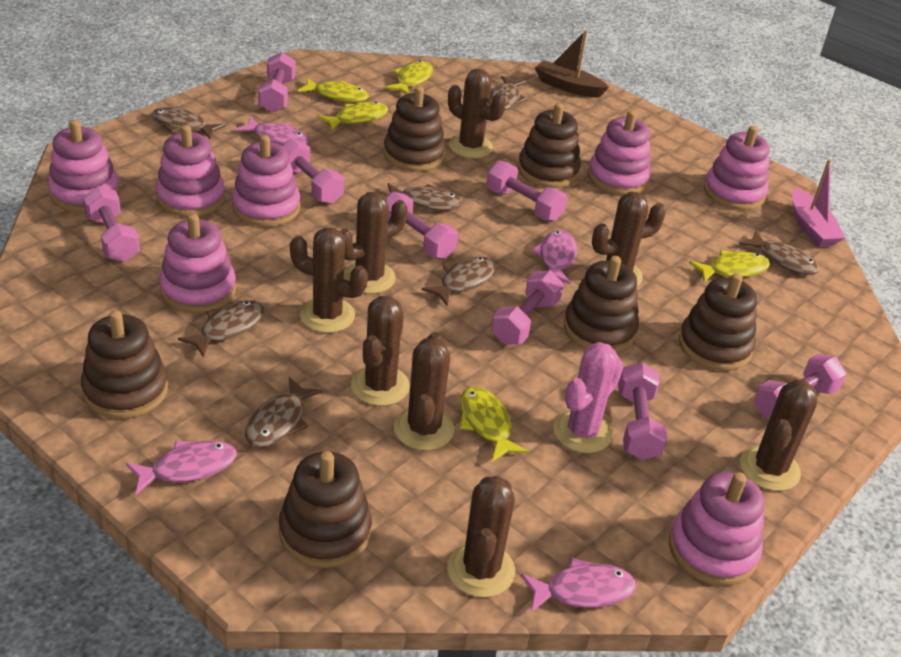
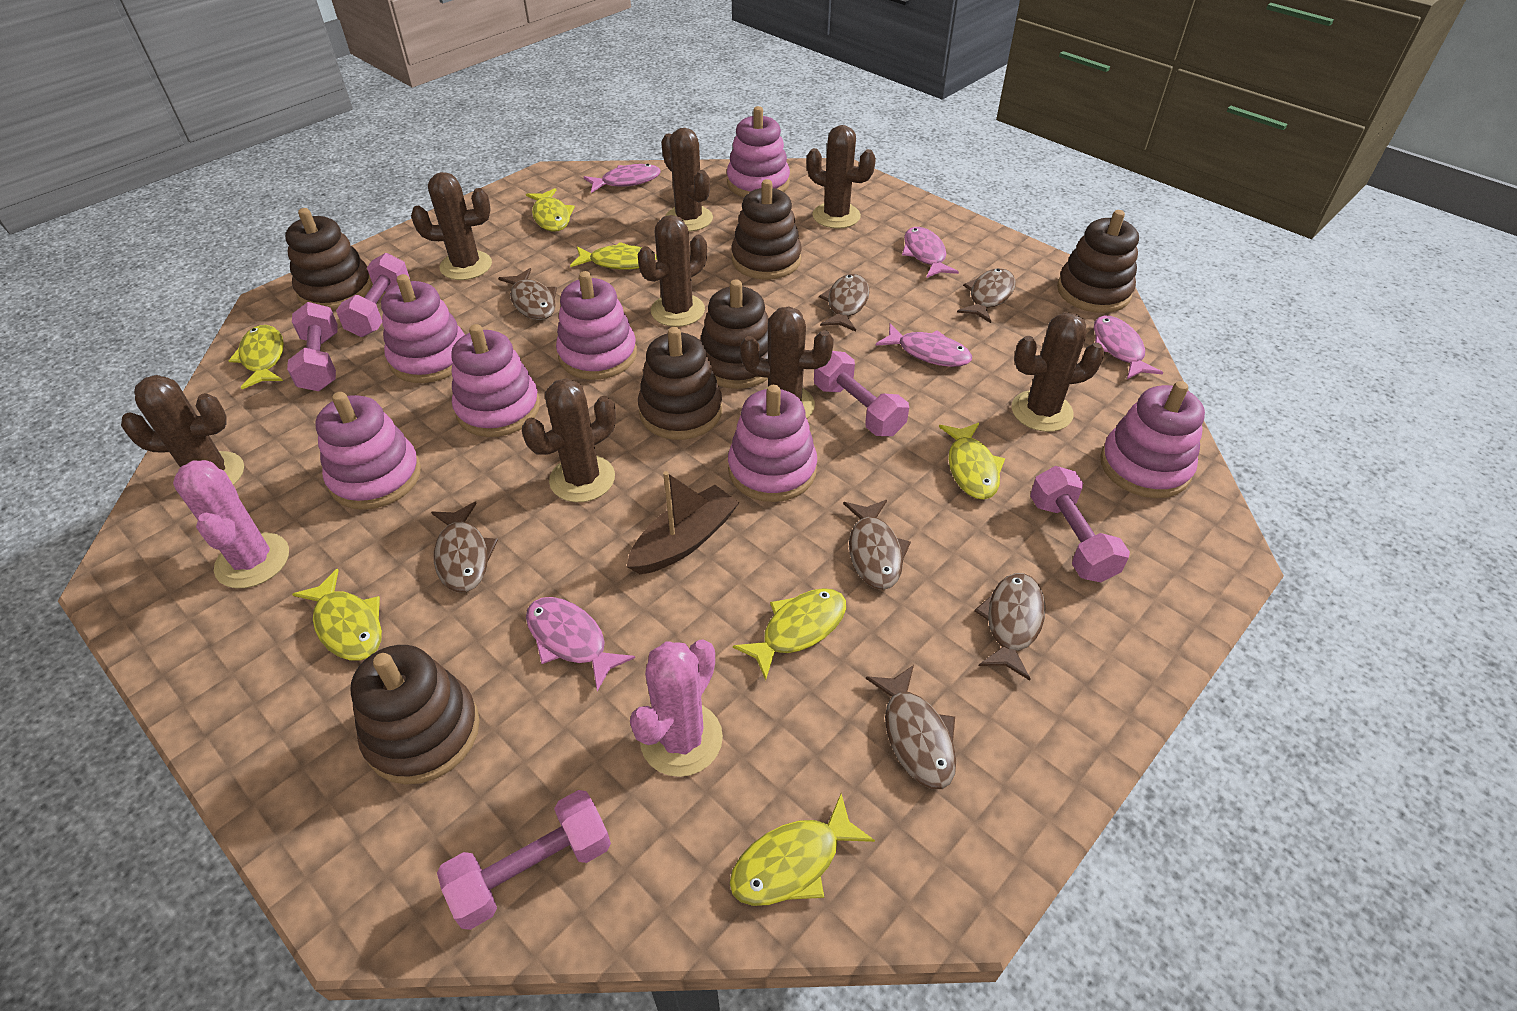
pink boat: [792,159,845,247] = 1 -> none = 0
pink cactus: [553,342,624,453] = 1 -> [173,460,289,588] [630,640,723,777] = 2
pink dumbbell: [83,186,140,262] [258,52,295,113] [282,139,344,204] [386,192,458,259] [486,161,567,221] [491,270,564,344] [618,362,667,460] [754,354,846,419] = 8 -> [287,302,338,391] [336,253,410,337] [437,790,611,930] [814,351,909,436] [1030,466,1130,582] = 5
pink fish: [126,441,237,495] [235,117,309,146] [521,557,636,612] [531,230,577,284] = 4 -> [526,597,635,691] [584,164,661,193] [875,324,972,367] [902,227,959,278] [1094,316,1163,379] = 5
yellow fish: [297,78,369,102] [318,102,388,131] [385,61,433,94] [460,387,529,462] [689,250,770,282] = 5 -> [229,325,284,389] [292,569,382,660] [526,188,575,232] [570,242,657,270] [730,794,875,906] [733,588,846,680] [939,423,1005,500] = 7

